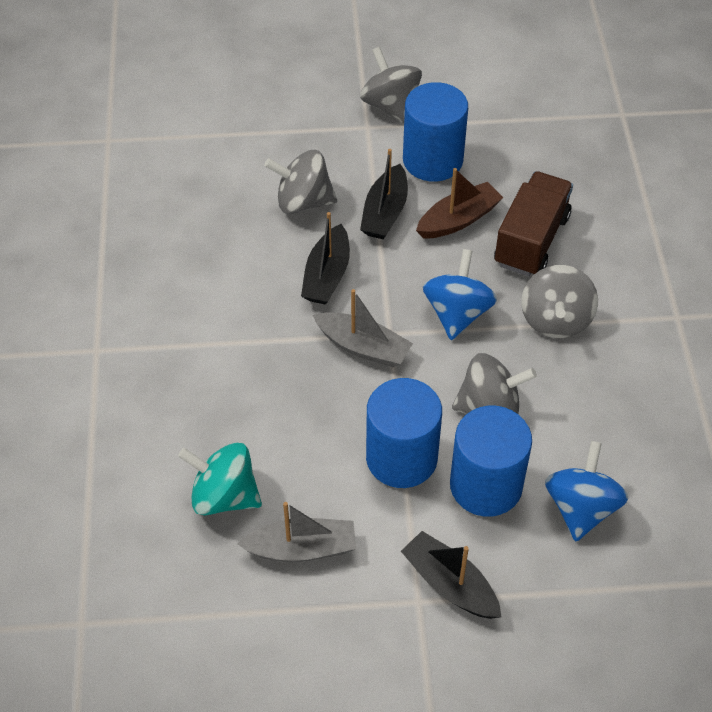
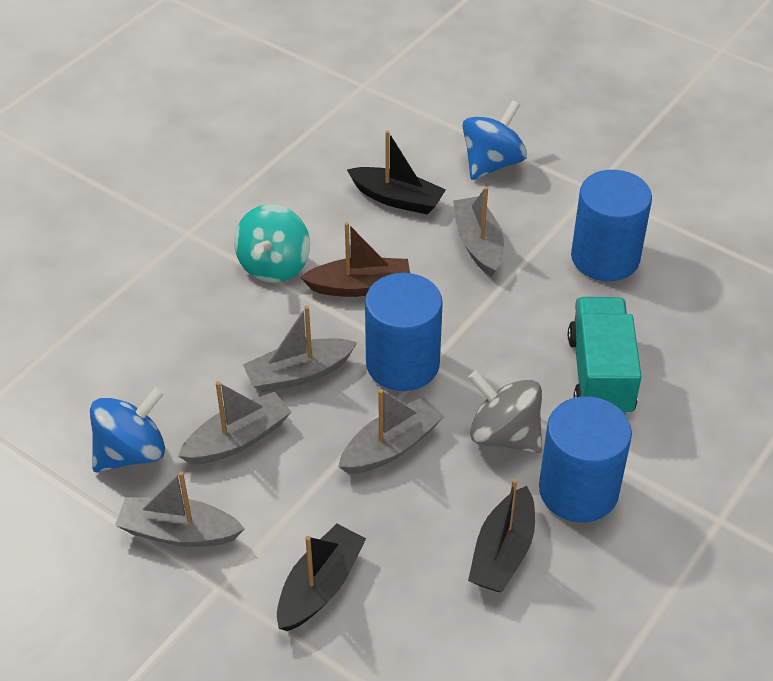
brown truck: [494,171,573,276] = 1 -> none = 0
grey boat: [237,502,356,562] [313,289,413,367] = 2 -> [115,471,245,547] [178,381,291,464] [243,306,357,393] [338,389,444,474] [453,186,504,277] = 5
grey spinning top: [264,150,337,214] [360,47,422,123] [452,353,537,414] [521,265,598,338] = 4 -> [468,370,542,453] = 1
turquoise truck: none = 0 -> [568,297,642,415] = 1

